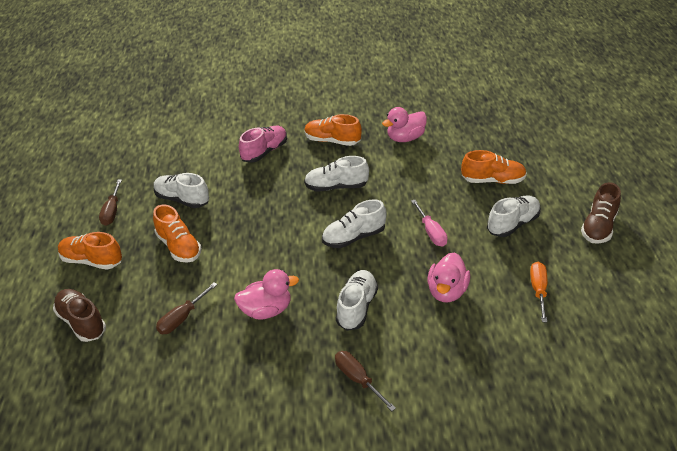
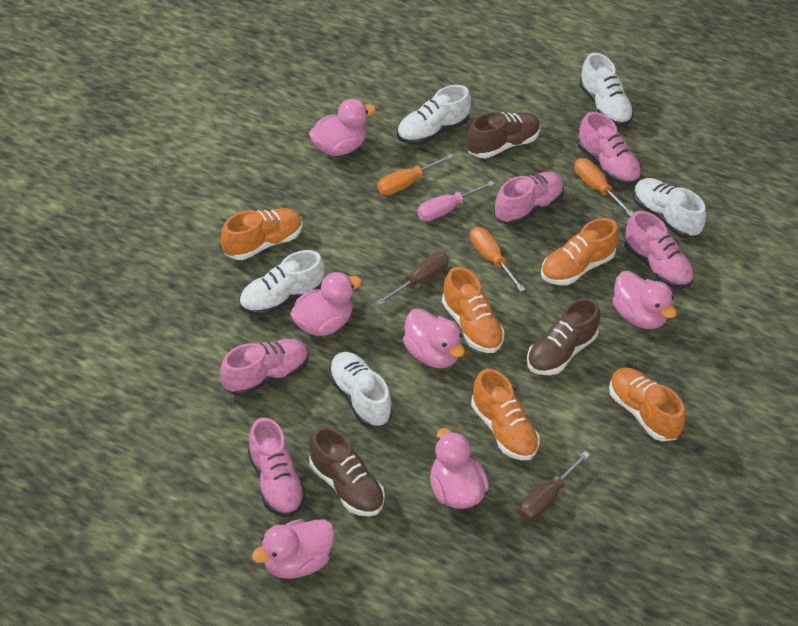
brown screwdriver: [99,179,122,226] [156,282,218,334] [335,351,396,411] = 3 -> [376,252,449,306] [520,451,590,521] = 2
brown shoe: [53,289,106,342] [581,182,621,244] = 2 -> [309,426,385,516] [467,112,540,158] [527,298,600,375] = 3
orange screwdriver: [530,262,547,322] = 1 -> [378,154,453,195] [470,227,526,292] [574,158,634,217] = 3
orange shoe: [58,232,122,270] [153,205,201,263] [305,114,362,146] [461,150,527,184] = 4 -> [221,208,303,260] [442,267,505,353] [471,369,540,460] [541,218,619,285] [609,368,686,441] = 5
pink duck: [234,269,299,320] [382,107,427,142] [427,252,470,302] = 3 -> [252,519,335,579] [290,272,362,336] [309,99,376,156] [403,309,465,368] [430,428,489,509] [613,271,677,329] = 6
pink shoe: [239,126,287,163] = 1 -> [220,339,309,396] [248,417,306,517] [494,172,564,225] [578,112,642,186] [624,211,694,289] = 5

